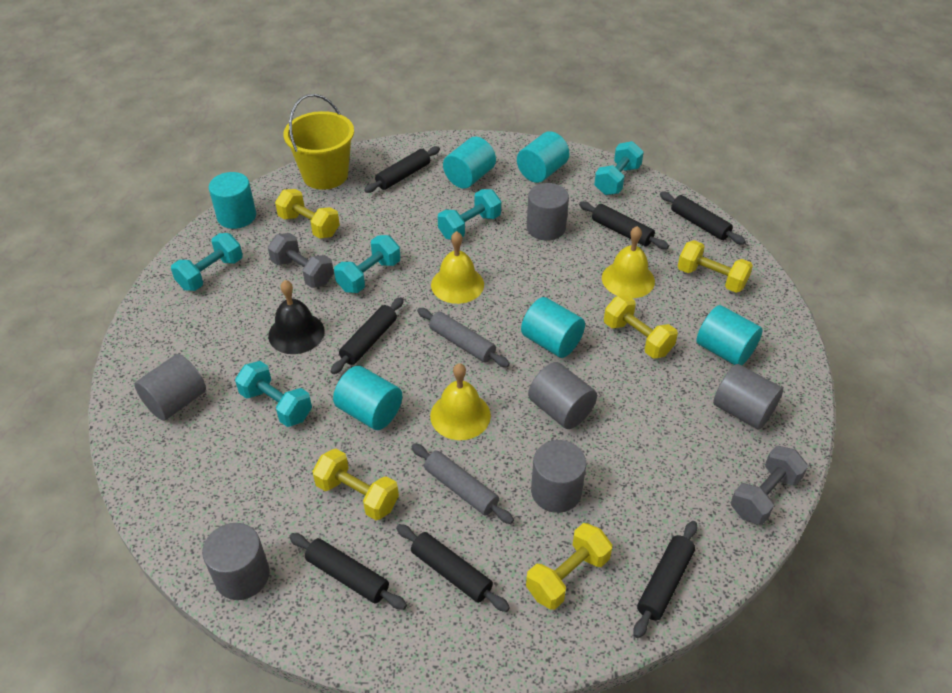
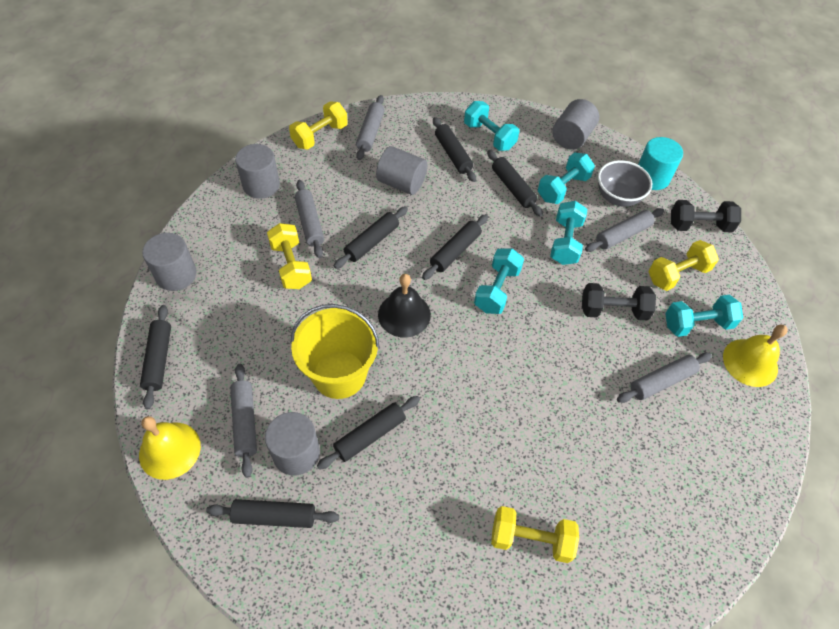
black dumbbell: none = 0 -> [582,283,656,321] [671,200,741,232] = 2
grey bowl: none = 0 -> [598,160,652,207] = 1
grey cylinder: [135,354,206,421] [202,523,270,600] [527,183,569,240] [528,362,597,429] [531,440,586,513] [713,364,783,430] = 6 -> [142,233,197,291] [235,144,280,199] [265,412,320,476] [376,146,427,195] [552,99,599,150] = 5
grey dumbbell: [268,233,334,288] [731,446,808,525] = 2 -> none = 0
grey rolling pin: [411,443,514,524] [417,308,510,367] = 2 -> [230,364,257,478] [295,180,324,258] [356,95,385,160] [585,208,664,252] [617,353,712,403] = 5
turquoise cylinder: [209,172,256,229] [333,366,402,430] [443,137,496,189] [517,131,569,183] [521,297,585,358] [696,305,763,365] = 6 -> [638,137,683,190] = 1
yellow bell: [430,363,491,440] [431,231,484,304] [602,226,655,298] = 3 -> [139,416,201,480] [723,324,788,387] = 2
yellow dumbbell: [275,189,340,239] [312,449,399,520] [526,523,612,610] [604,295,678,359] [678,240,753,293] = 5 -> [267,223,312,289] [289,101,348,150] [491,506,579,563] [648,240,719,291] = 4

